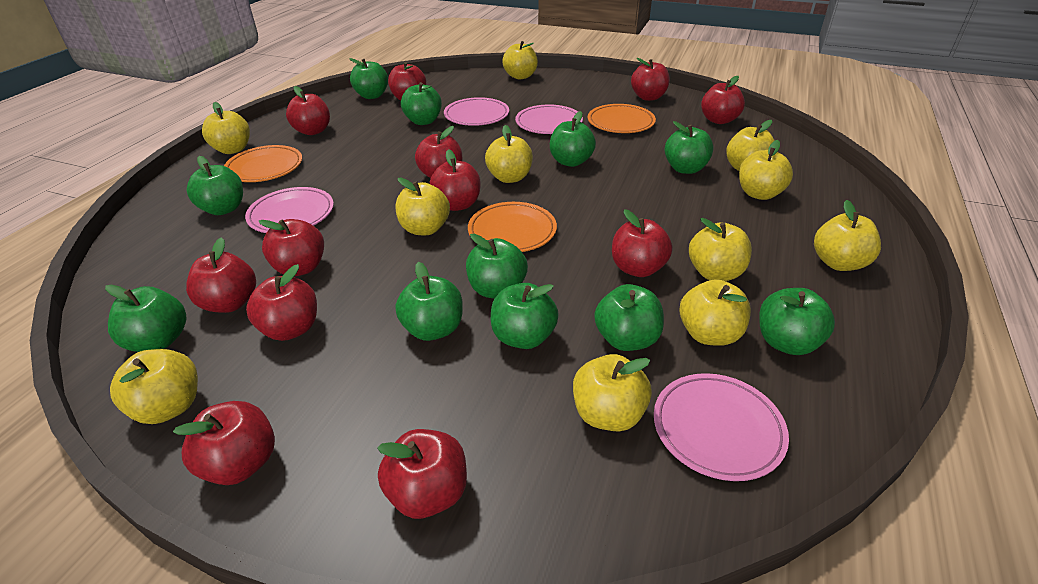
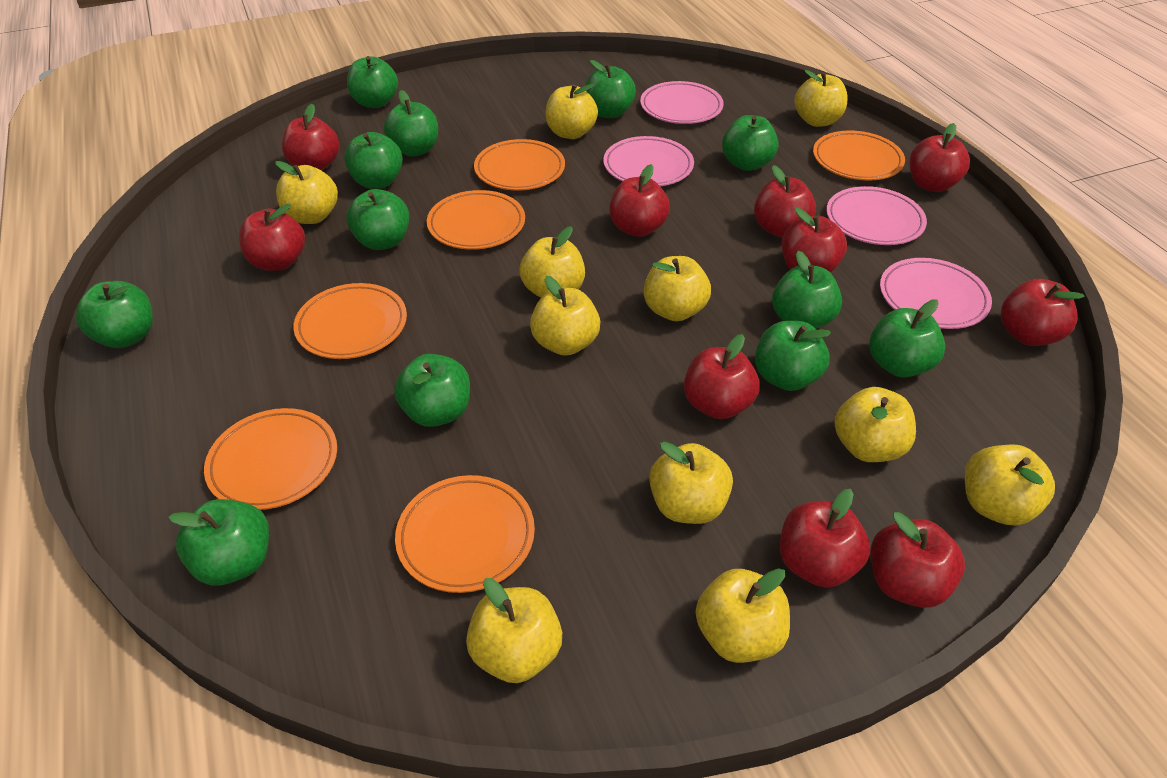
green apple: [105,285,187,352] [187,156,243,215] [349,58,388,99] [396,262,463,341] [401,82,442,125] [466,234,528,298] [491,283,559,349] [550,111,596,167] [594,284,664,351] [665,121,714,174] [759,288,835,355] = 11 -> [76,281,153,348] [168,499,269,585] [344,132,403,189] [347,56,398,108] [347,189,409,250] [384,90,438,156] [394,354,470,427] [585,60,636,118] [722,115,779,171] [755,321,831,391] [772,251,842,329] [869,299,945,378] = 12
orange plate: [224,145,302,182] [468,202,557,252] [588,104,656,133] = 3 -> [204,408,337,510] [293,283,407,359] [395,475,535,593] [427,190,525,250] [474,139,565,190] [813,131,905,181] = 6
red apple: [173,401,275,485] [186,237,256,313] [246,264,317,341] [259,219,324,277] [286,86,330,135] [377,429,467,519] [388,62,426,101] [415,126,462,178] [430,149,481,211] [612,209,672,277] [631,58,670,101] [701,76,745,124] = 12 -> [239,204,305,271] [282,104,339,171] [610,164,670,237] [684,334,760,419] [754,165,816,237] [780,489,871,588] [782,207,847,273] [871,512,965,608] [910,123,970,192] [1001,279,1085,346] = 10

